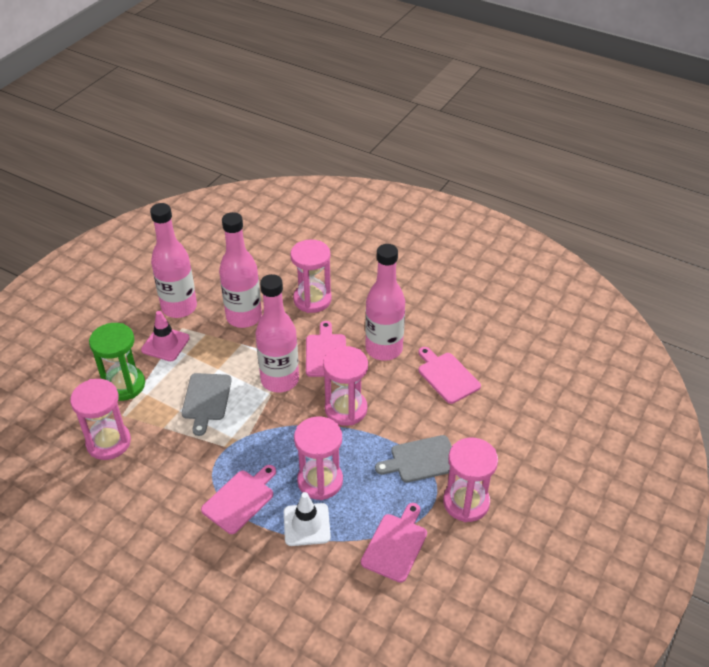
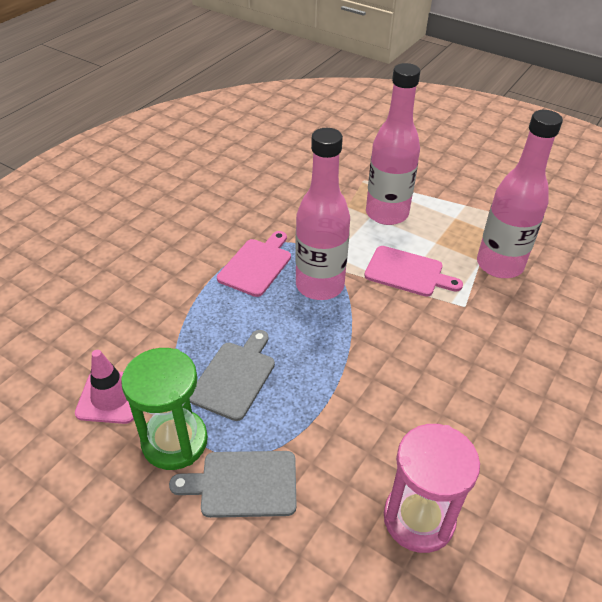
pink bottle: [150,203,197,318] [219,212,262,328] [255,274,299,392] [365,244,405,361] = 4 -> [295,128,350,300] [366,63,420,225] [477,110,563,278] = 3
pink cutting board: [201,465,276,534] [306,321,346,377] [361,503,427,583] [418,347,481,404] = 4 -> [217,231,291,297] [364,246,463,297] = 2
pink hourglass: [70,379,131,460] [290,239,332,313] [294,416,343,500] [323,346,368,426] [443,438,498,522] = 5 -> [384,424,480,553] = 1
white traffic cone: [284,492,331,546] = 1 -> none = 0

